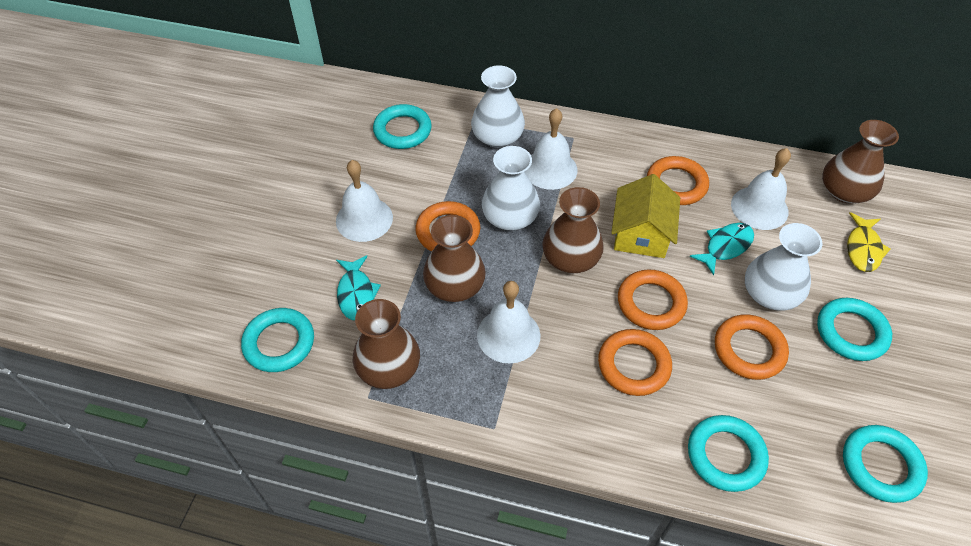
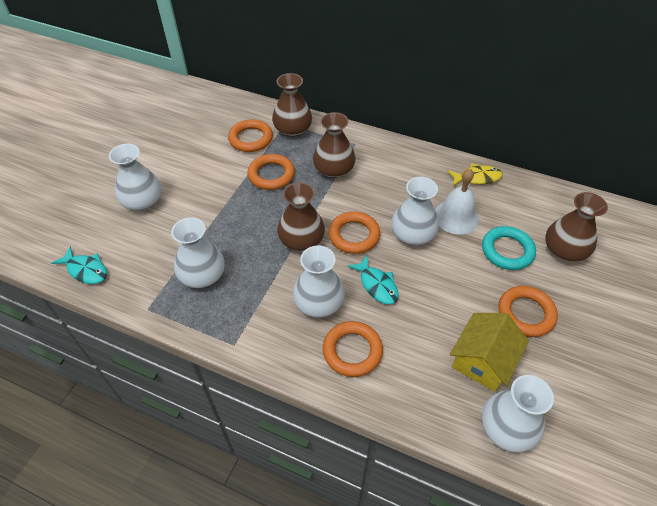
turquoise ring: [241,308,314,372] [373,104,432,149] [688,415,769,492] [817,298,892,361] [843,425,928,503] = 5 -> [482,226,536,270] = 1
white bell: [336,160,393,242] [477,281,540,364] [524,108,577,190] [731,148,791,230] = 4 -> [435,169,479,234] = 1
white vase: [471,65,525,148] [482,146,540,231] [745,223,822,310] = 3 -> [109,144,162,210] [171,217,225,288] [293,246,345,318] [391,177,439,245] [482,375,554,452] = 5

